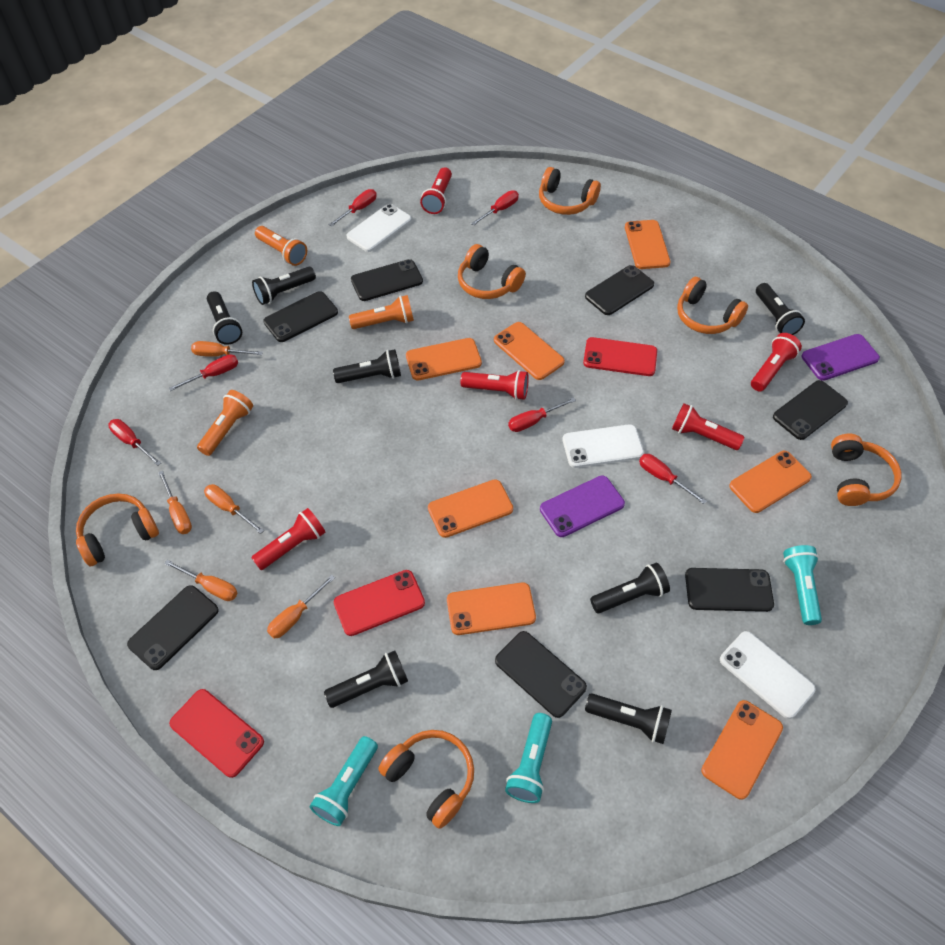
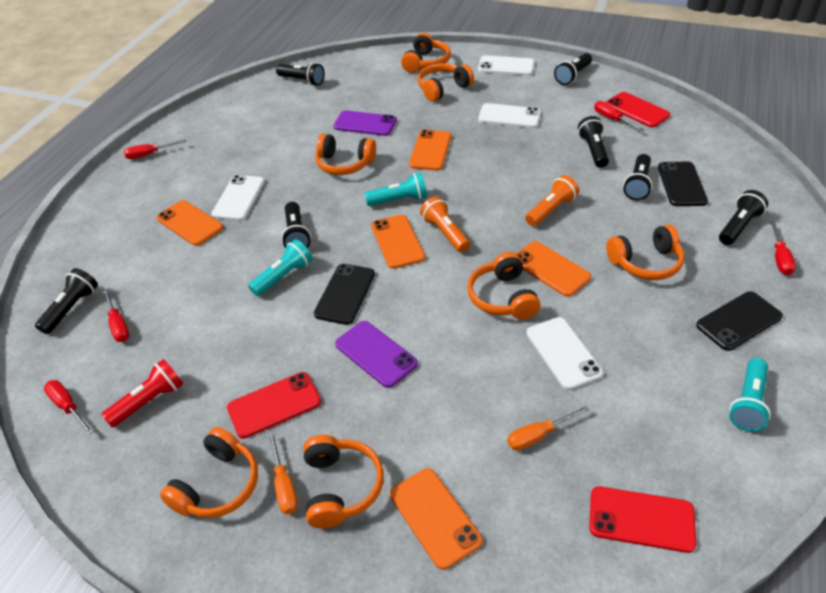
black phone: [127,585,219,670] [263,291,338,342] [351,259,423,301] [495,631,587,718] [585,265,654,315] [685,568,774,612] [773,380,848,440] = 7 -> [314,264,375,325] [658,162,708,206] [696,291,783,351] = 3
orange flashlight: [197,390,253,456] [255,226,307,266] [349,295,414,329] = 3 -> [420,196,470,252] [525,175,579,226] = 2
orange headphones: [76,494,159,566] [379,730,474,829] [458,244,526,299] [539,167,601,215] [677,277,748,334] [831,434,902,506] = 6 -> [160,427,258,518] [303,435,384,528] [315,134,376,175] [401,33,451,73] [418,63,474,102] [467,252,540,319] [606,224,684,280] = 7
orange phone: [406,338,482,380] [428,479,513,538] [447,582,536,635] [494,322,565,380] [625,220,670,269] [701,700,783,800] [729,451,812,513] = 7 -> [157,200,223,246] [371,215,425,269] [390,468,483,570] [409,130,451,171] [516,241,591,297] = 5
orange screwdriver: [158,471,192,534] [164,560,237,601] [191,341,263,357] [204,484,264,534] [267,575,335,639] = 5 -> [268,431,298,514] [507,406,589,450] = 2
red flashlight: [251,508,326,570] [420,167,452,214] [460,370,529,400] [672,403,744,450] [751,333,802,391] = 5 -> [101,359,183,427] = 1
red screwdriver: [108,419,161,466] [169,354,238,391] [329,189,377,227] [471,190,519,226] [508,397,576,432] [639,454,707,504] = 6 -> [44,380,94,435] [103,289,130,342] [124,139,187,159] [594,101,644,131] [770,221,796,275] = 5
white phone: [346,204,412,252] [562,424,644,468] [720,631,816,719] = 3 -> [211,175,265,221] [478,55,535,76] [478,103,541,128] [526,317,603,390] = 4

